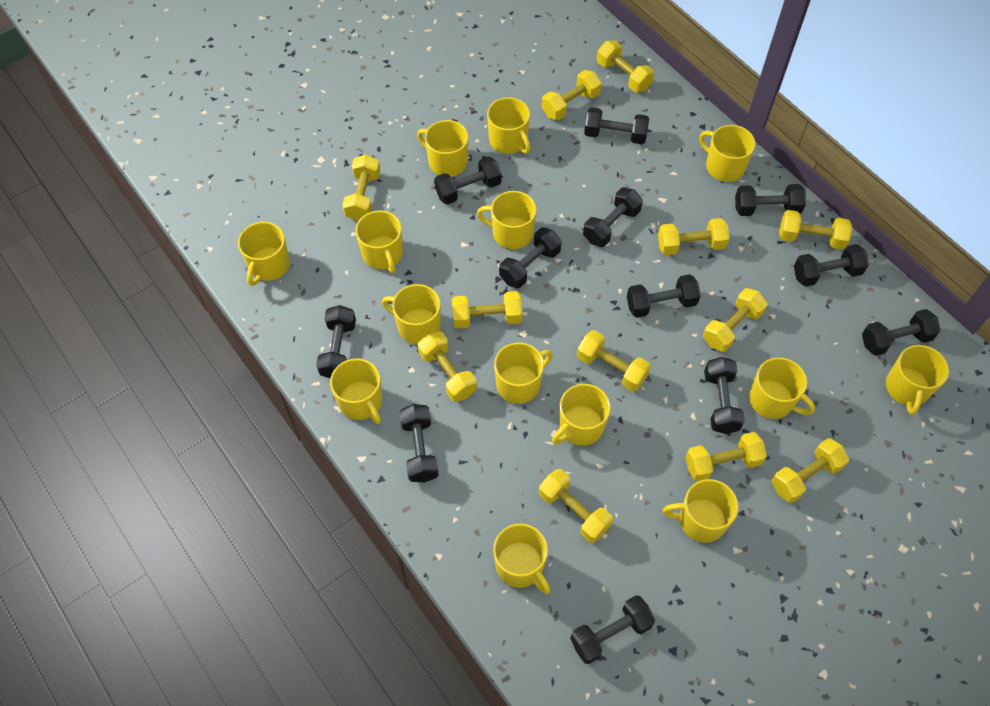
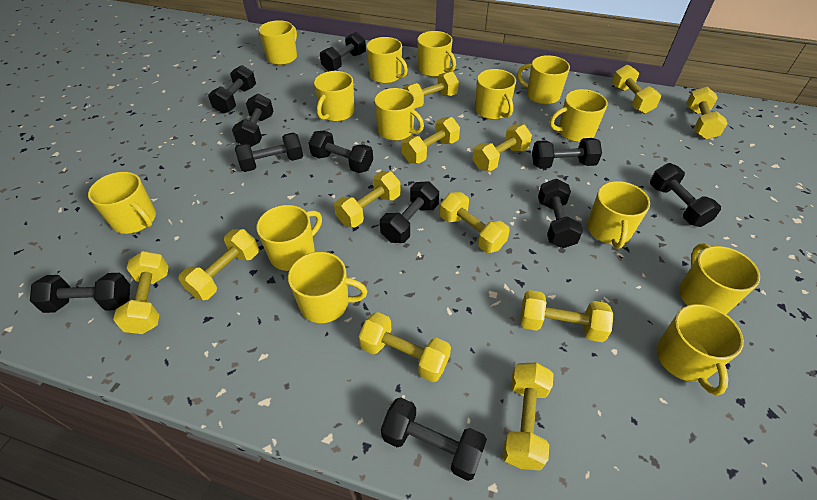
black dumbbell: [316,305,356,378] [400,404,439,483] [434,157,502,205] [499,227,562,288] [570,595,655,664] [583,188,643,247] [584,107,649,144] [627,274,701,318] [704,357,745,434] [735,184,806,216] [794,244,869,287] [862,309,941,356] = 12 -> [30,273,130,313] [208,65,256,114] [232,94,274,147] [235,133,303,172] [309,131,373,173] [320,32,366,71] [380,181,439,243] [381,397,487,481] [532,138,602,169] [538,179,583,248] [650,163,721,227] = 11

